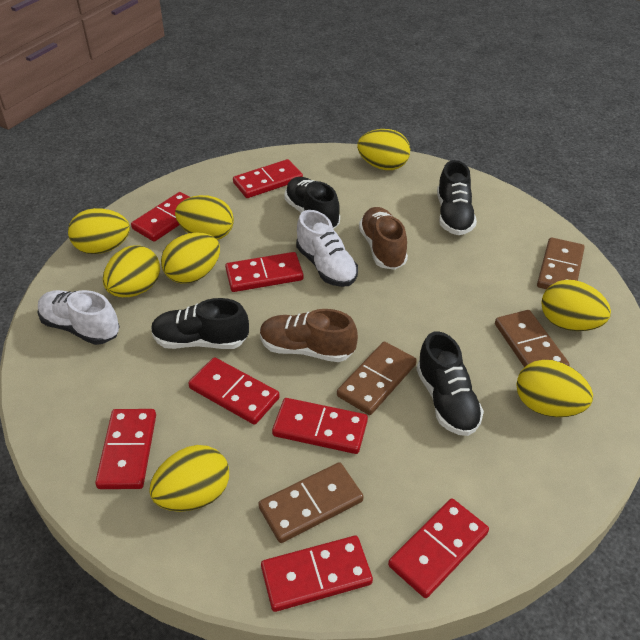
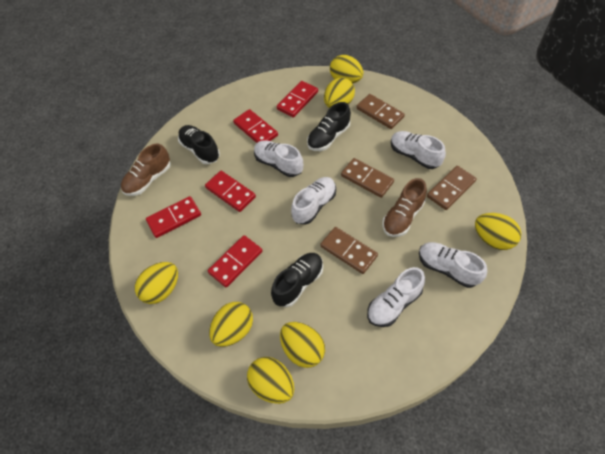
black shoe: [151,298,249,349] [284,177,340,229] [416,331,484,436] [437,160,477,235] = 4 -> [178,125,220,164] [271,253,323,307] [307,102,351,151] = 3
red domino: [95,409,156,489] [131,192,190,242] [188,357,280,425] [225,252,304,292] [233,159,303,198] [261,536,373,612] [272,398,368,454] [388,499,489,598] = 8 -> [146,196,201,238] [205,171,256,212] [208,235,263,288] [233,109,278,143] [277,81,318,117] = 5
white shoe: [37,290,120,345] [296,210,358,287] = 2 -> [254,140,303,177] [291,177,336,225] [367,267,425,327] [391,131,446,169] [419,242,487,288] = 5
yellow egg: [68,208,130,254] [103,246,160,297] [149,445,229,512] [161,233,220,284] [175,195,234,240] [357,129,410,170] [516,360,593,417] [541,280,611,331] = 8 -> [135,262,178,304] [209,302,253,347] [247,357,294,404] [280,322,325,368] [324,78,355,108] [330,55,363,83] [475,213,521,250] = 7

